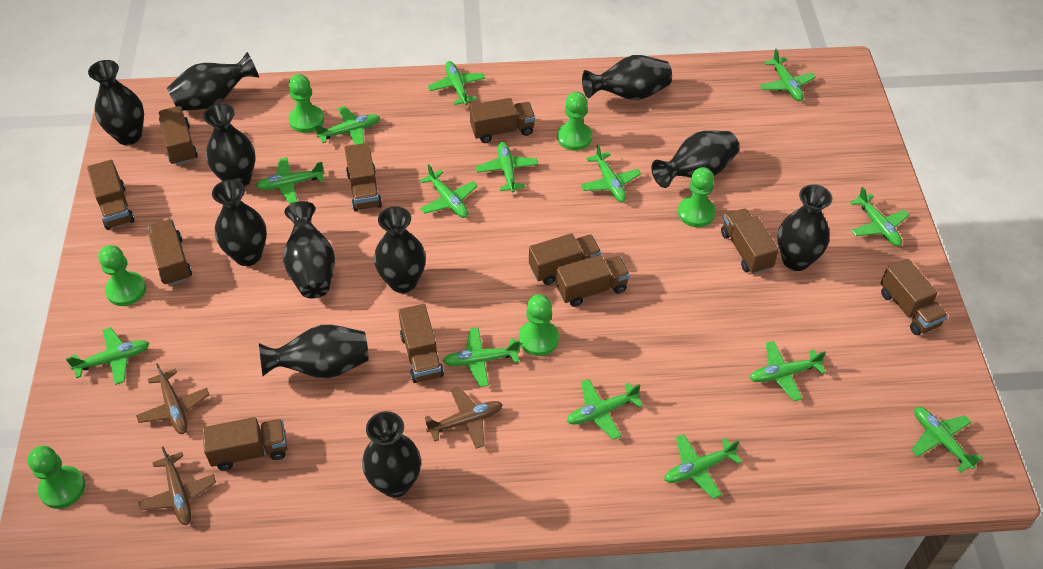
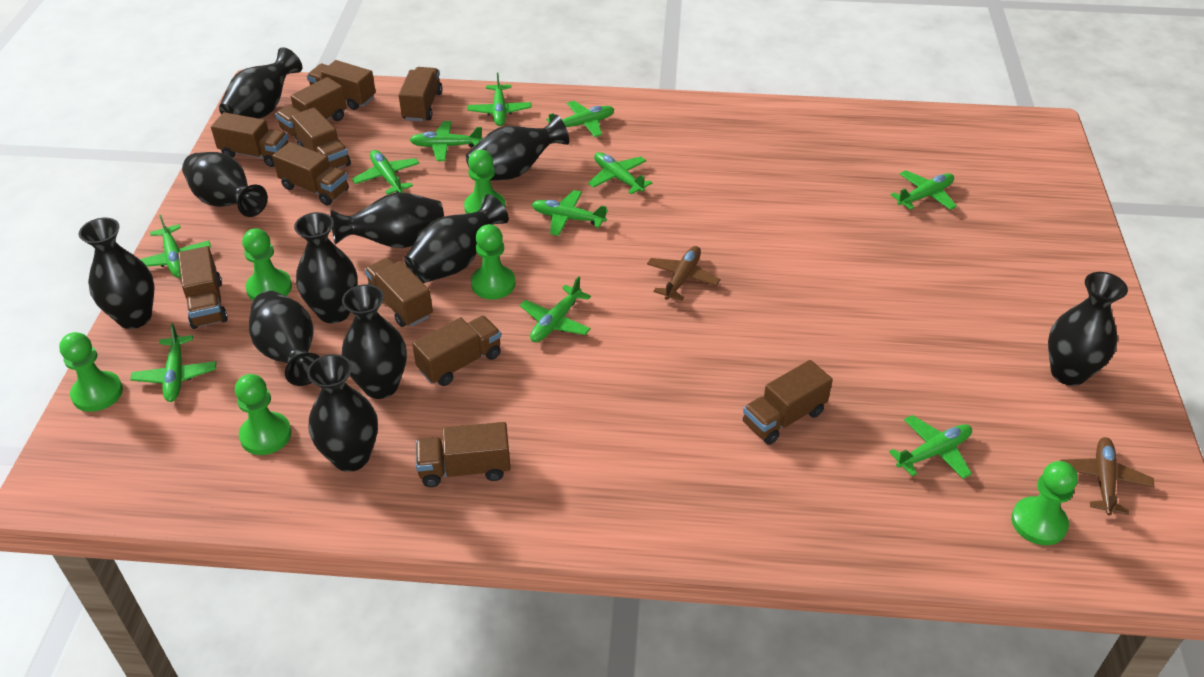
brown plane: [136,363,209,434] [138,447,216,525] [425,387,503,449] = 3 -> [647,246,721,301] [1060,437,1154,515] = 2
green plane: [66,327,149,385] [256,157,325,204] [315,106,380,145] [420,164,477,218] [428,61,486,105] [443,327,520,387] [476,141,538,192] [567,379,643,440] [580,144,641,202] [664,434,742,499] [750,341,826,401] [760,49,816,101] [850,187,909,246] [912,407,983,473] = 14 -> [130,323,216,402] [140,215,211,278] [352,150,419,195] [410,121,483,161] [467,72,532,126] [520,276,591,342] [532,190,608,236] [546,101,614,137] [588,152,652,194] [889,415,972,479] [891,170,957,210] = 11

